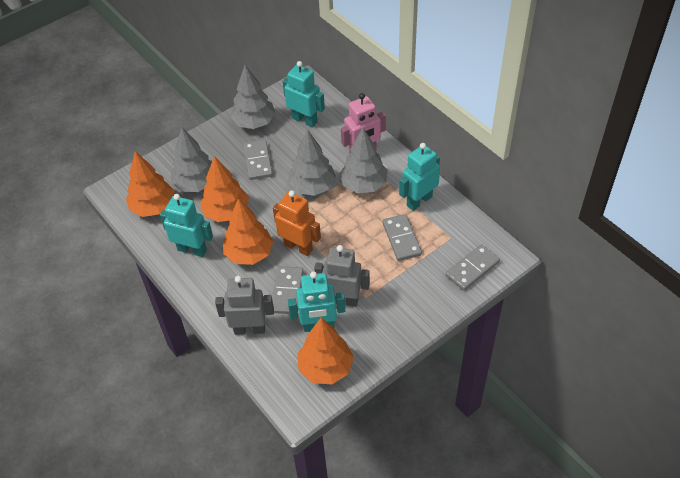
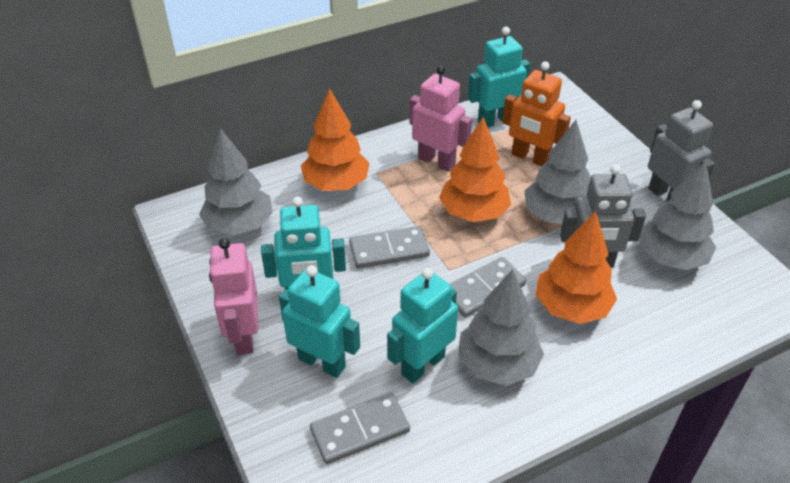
grey domino: [243,140,273,180] [272,266,304,314] [382,214,422,261] [445,244,500,291] = 4 -> [310,393,410,464] [349,226,430,268] [450,257,526,318] = 3
orange tree: [126,151,175,217] [200,156,249,222] [223,199,273,265] [298,318,354,384] = 4 -> [301,88,370,191] [439,117,511,222] [536,211,617,324] = 3
pink robot: [341,93,386,153] = 1 -> [209,238,258,355] [409,65,472,172] = 2

